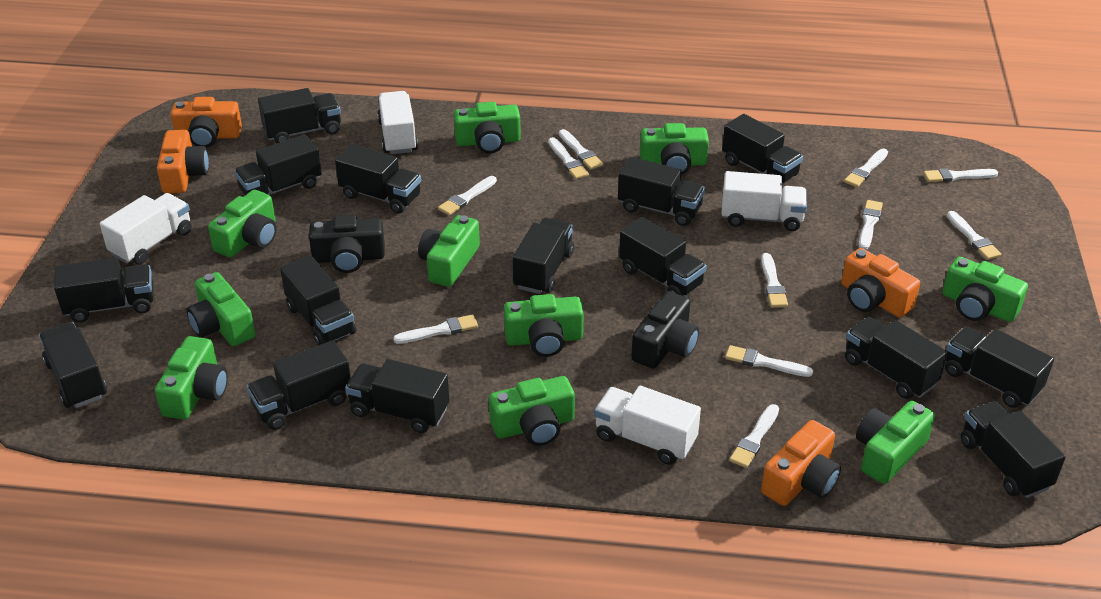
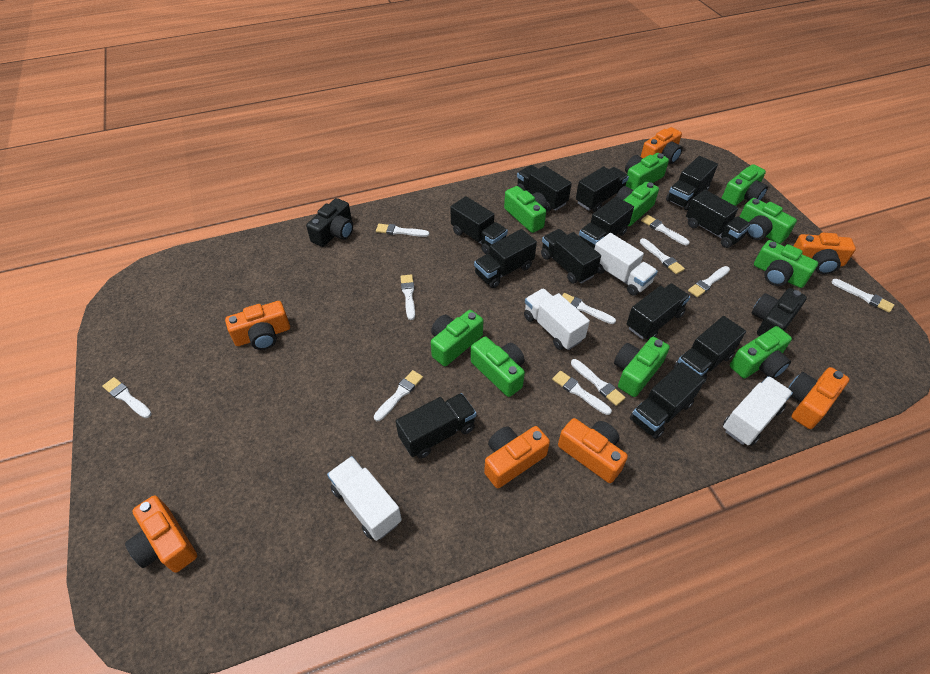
black truck: [39,322,107,408] [54,258,154,323] [234,134,322,195] [247,340,351,430] [258,88,341,143] [280,255,356,345] [335,144,421,214] [345,359,449,433] [513,218,574,294] [618,157,705,226] [619,217,707,296] [722,114,803,184] [845,317,948,399] [945,327,1054,408] [961,401,1066,498] = 15 -> [396,393,476,459] [450,196,508,254] [474,229,537,288] [517,165,572,212] [541,229,601,284] [576,167,629,212] [579,197,634,248] [627,284,690,340] [630,362,705,439] [666,156,718,210] [674,316,746,382] [686,190,751,248] = 12
orange camera: [157,130,209,193] [171,97,242,148] [761,420,841,506] [841,248,920,317] = 4 -> [125,496,197,573] [225,301,290,350] [484,426,550,488] [558,418,628,483] [641,127,683,164] [788,367,849,429] [794,233,856,274] = 7

